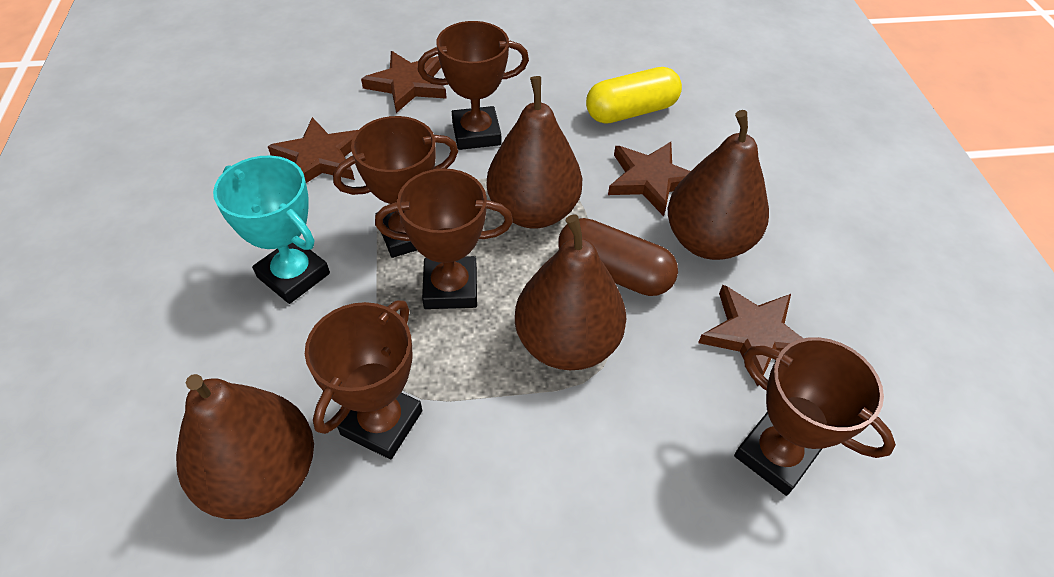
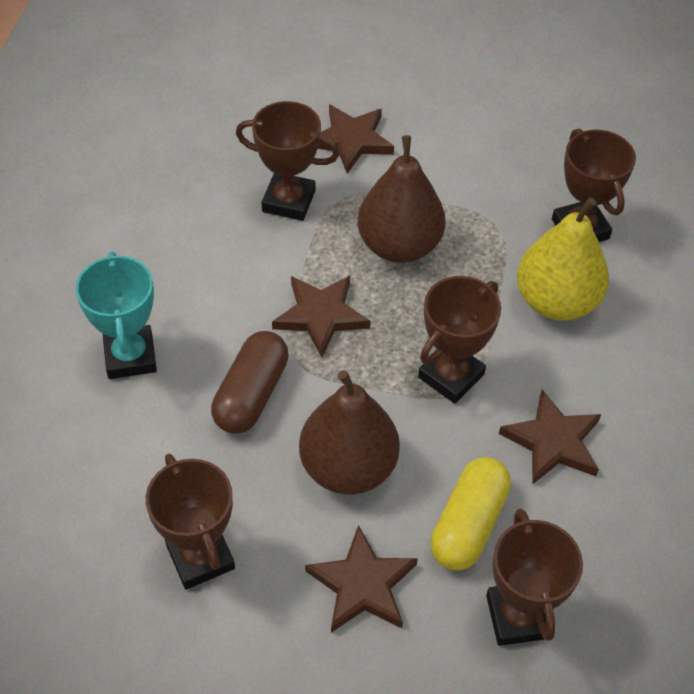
brown pear: [176,374,314,519] [487,76,582,229] [515,214,626,370] [668,110,769,260] = 4 -> [299,370,400,495] [358,135,445,263] = 2
yellow pear: none = 0 -> [517,197,609,321] = 1

